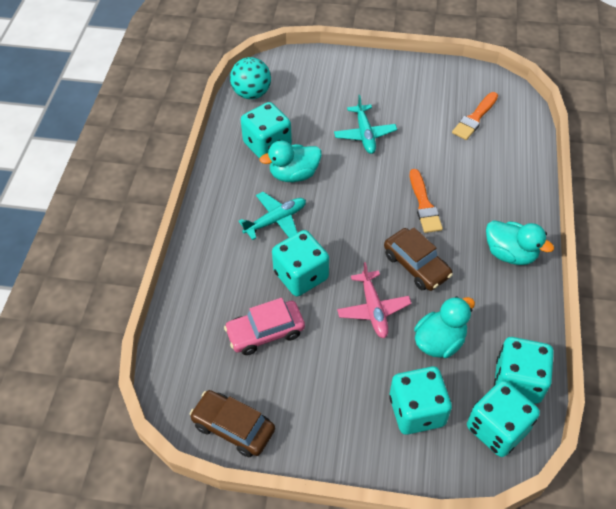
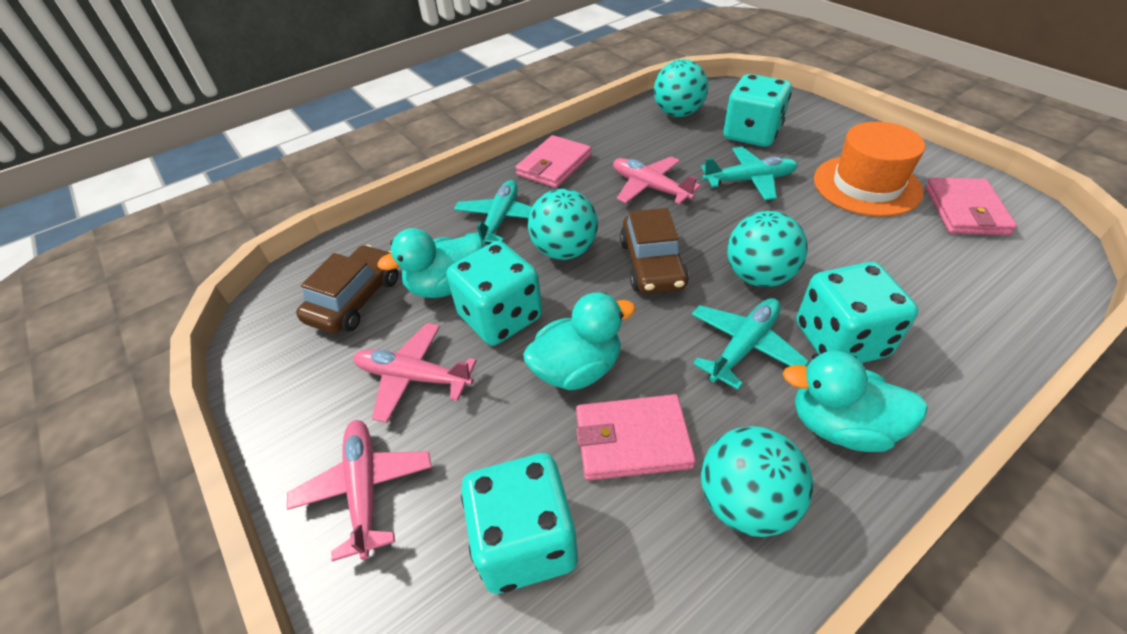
orange brush: [410,169,443,233] [452,92,498,140] = 2 -> none = 0
orange hat: none = 0 -> [814,122,925,217] = 1
pink car: [224,298,305,355] = 1 -> none = 0
pink plane: [337,262,412,338] = 1 -> [287,420,432,562] [353,323,477,423] [613,157,701,204] = 3
pink wallet: none = 0 -> [515,135,592,188] [576,394,696,481] [925,178,1017,235] = 3
turquoise ball: [230,57,271,99] = 1 -> [528,189,598,260] [654,59,708,117] [701,426,813,537] [727,211,808,287] = 4
turquoise dice: [241,102,292,159] [272,230,329,297] [389,367,452,435] [467,380,540,457] [494,337,554,404] = 5 -> [446,241,542,346] [461,453,578,594] [724,74,792,147] [796,262,918,363] = 4
turquoise plane: [239,192,306,240] [334,95,397,154] = 2 -> [454,180,532,246] [691,298,809,390] [701,147,798,200] = 3

